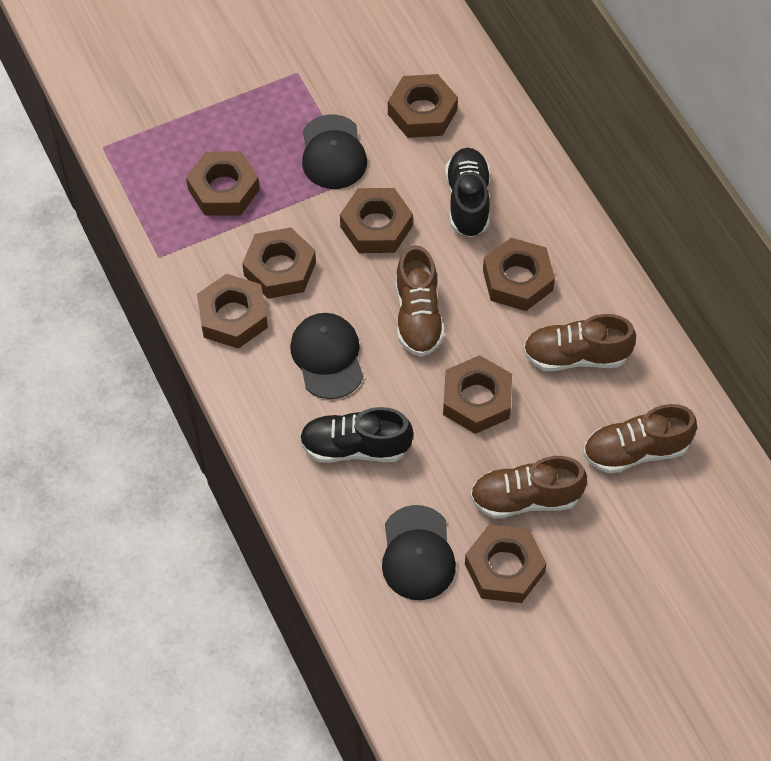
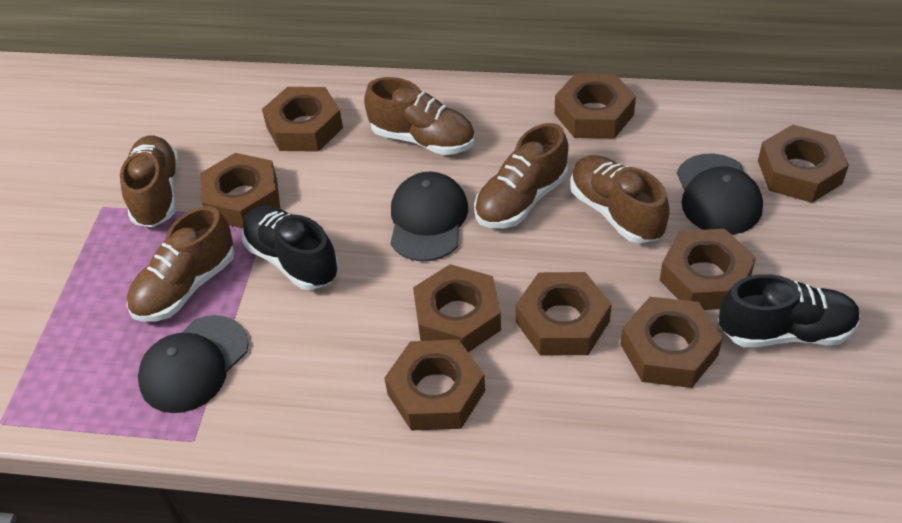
brown nut: [186,151,260,216] [197,274,268,349] [242,227,316,299] [340,188,413,253] [388,74,458,138] [443,355,512,434] [465,524,547,603] [483,238,555,311] = 8 -> [200,153,280,228] [262,87,343,152] [384,340,485,431] [413,264,501,352] [516,272,612,355] [554,73,636,138] [620,297,723,388] [659,229,756,310] [758,125,849,203] = 9
brown shoe: [396,245,445,357] [470,456,587,519] [523,314,636,371] [583,404,697,474] = 4 -> [120,135,179,227] [127,206,235,322] [364,77,475,155] [474,123,568,228] [570,155,670,243] = 5

